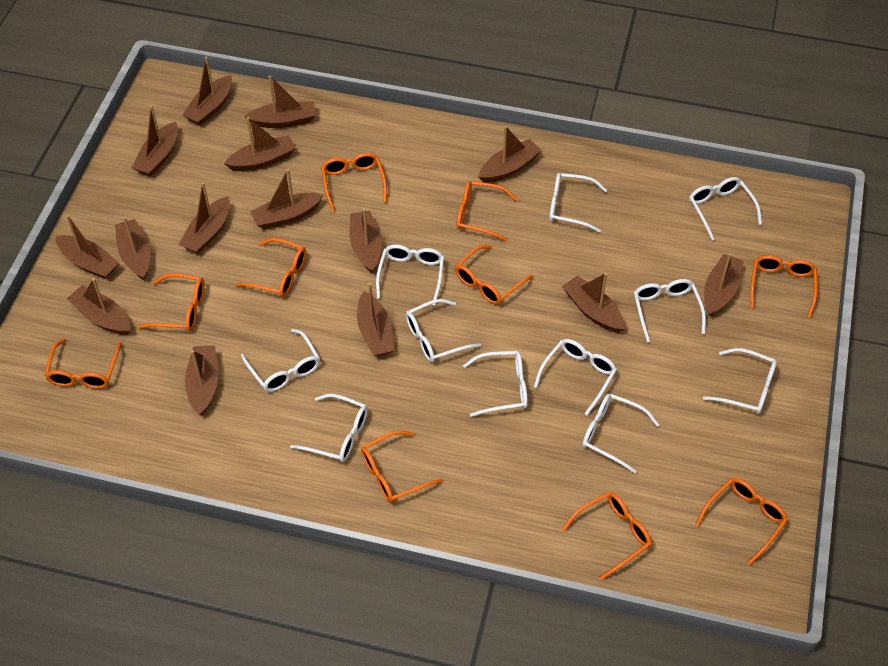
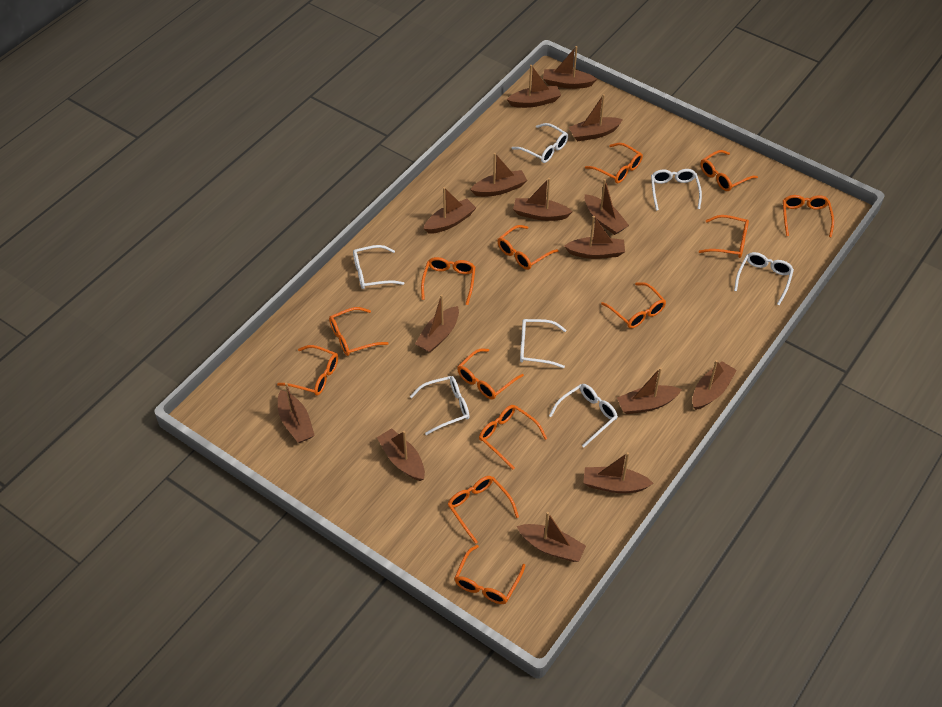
orange glasses: [45,338,122,389] [138,273,205,331] [235,238,306,297] [321,153,387,211] [361,430,443,503] [455,245,533,305] [456,181,518,242] [562,492,652,580] [695,478,788,566] [750,255,818,318] = 10 -> [277,345,338,396] [329,307,389,356] [421,257,476,305] [448,476,519,544] [455,545,525,604] [457,349,524,399] [479,405,547,470] [497,225,559,270] [585,143,643,183] [601,282,666,329] [699,215,749,258] [700,150,758,191] [783,195,834,237] = 13
white glasses: [241,329,320,392] [290,394,368,462] [376,245,444,305] [406,299,481,362] [463,351,528,417] [534,339,617,415] [549,173,607,232] [582,394,659,473] [634,279,706,342] [689,177,762,241] [703,348,777,414] = 11 -> [353,245,404,289] [410,376,470,435] [512,123,568,163] [520,319,566,368] [549,384,618,447] [651,169,702,211] [734,252,794,305] = 7

